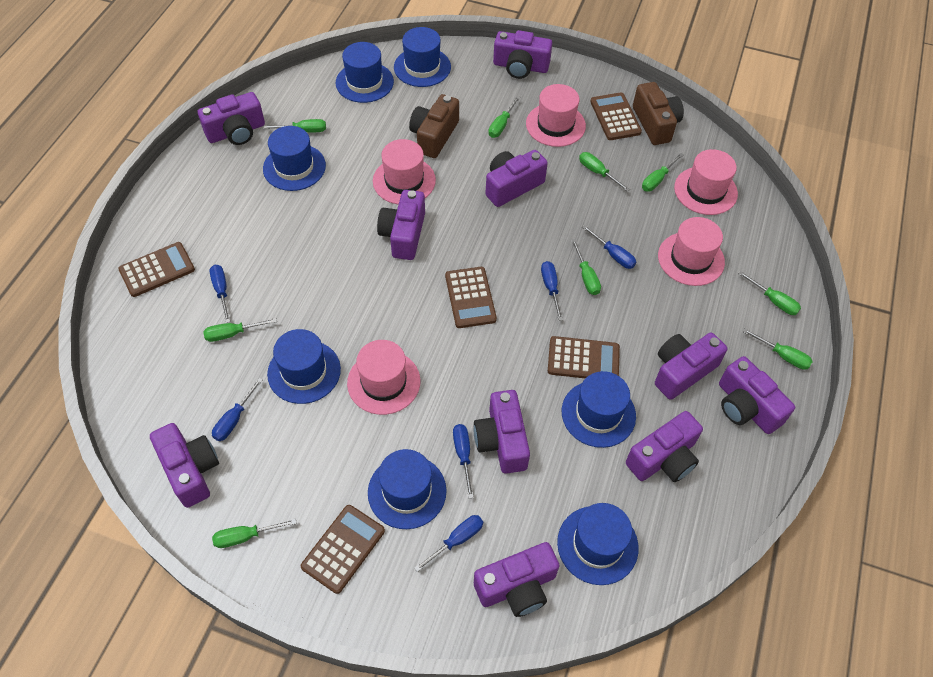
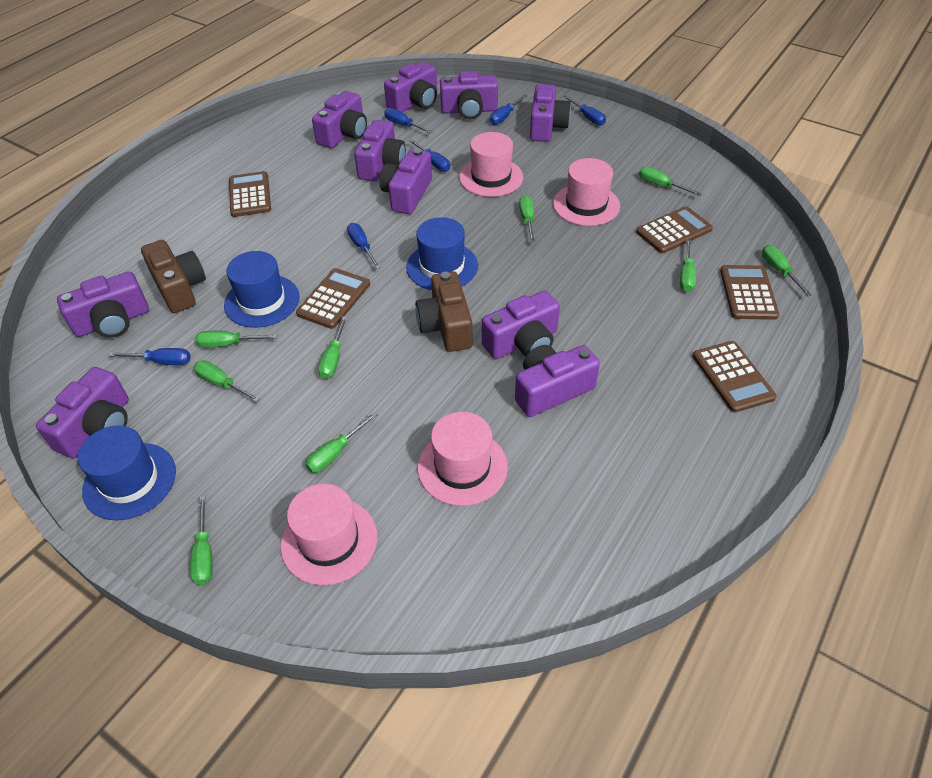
blue hat: [263,126,326,191] [267,329,341,404] [336,42,394,103] [368,449,447,529] [394,27,451,87] [557,503,639,585] [562,371,636,448] = 7 -> [78,425,176,520] [224,251,299,328] [406,217,478,290] = 3
pink hat: [347,340,420,415] [373,139,436,205] [526,84,586,147] [658,217,725,286] [674,149,738,215] = 5 -> [280,484,377,585] [418,412,508,506] [459,132,523,197] [553,158,620,226] = 4

